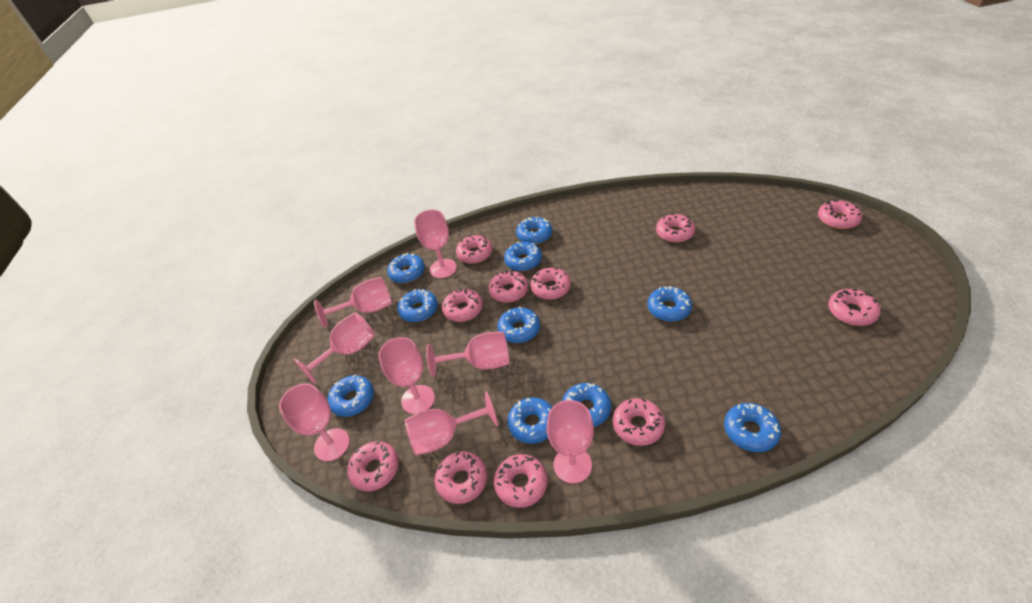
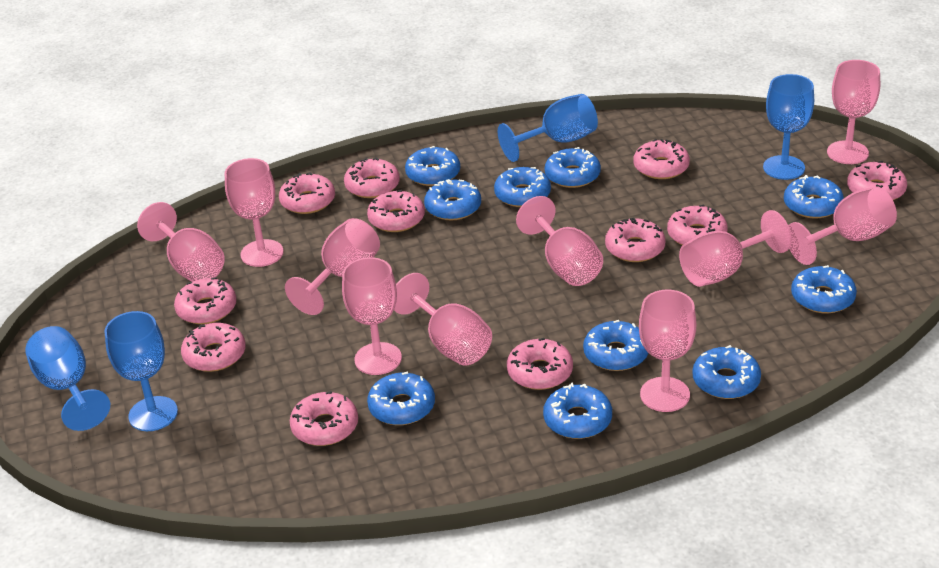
blue goblet: none = 0 -> [25,326,110,431] [105,311,178,431] [498,94,598,162] [763,74,814,180] = 4
pink goblet: [279,383,350,461] [293,312,375,384] [314,277,392,328] [379,337,435,414] [405,391,498,455] [414,210,457,278] [426,332,509,377] [547,400,594,483] = 8 -> [137,202,225,282] [225,158,284,267] [285,218,380,315] [342,257,402,375] [394,273,492,366] [516,196,603,286] [639,290,696,412] [679,210,792,287] [788,186,897,265] [827,60,880,164] = 10

